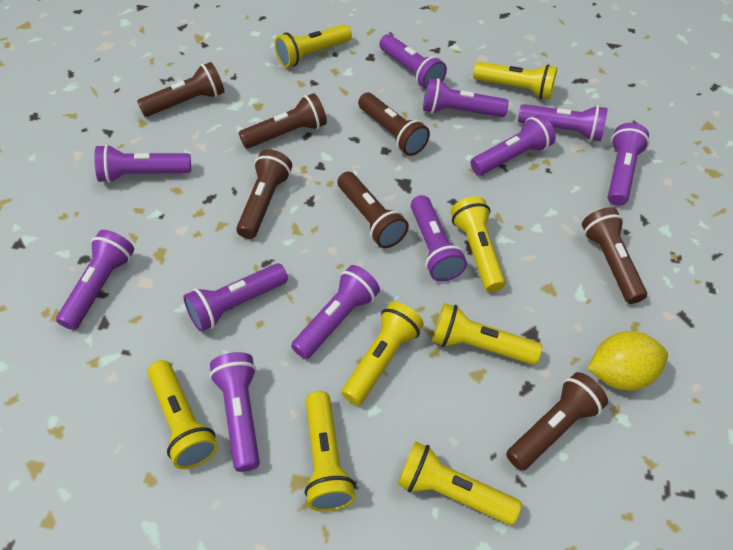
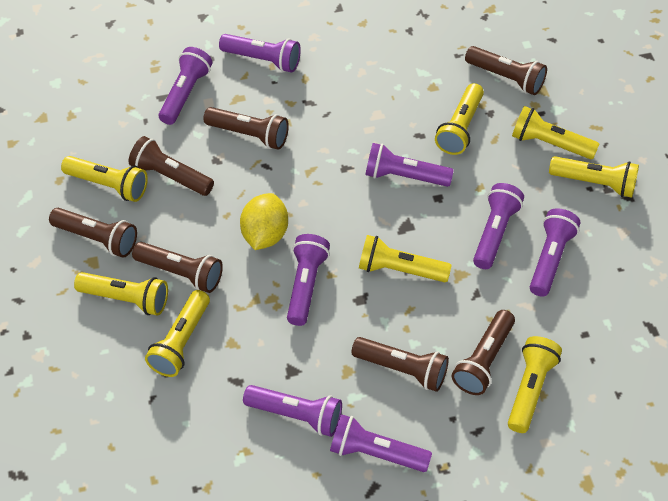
purple flashlight: [56,230,134,330] [94,144,191,183] [183,263,288,332] [209,352,260,472] [291,265,380,359] [379,34,447,89] [411,195,467,281] [423,78,509,117] [471,115,556,175] [518,104,608,141] [608,123,649,206] = 11 -> [159,47,212,125] [219,34,301,73] [243,385,342,437] [287,234,330,326] [330,414,432,472] [365,143,454,187] [473,183,524,269] [530,208,580,297] = 8

